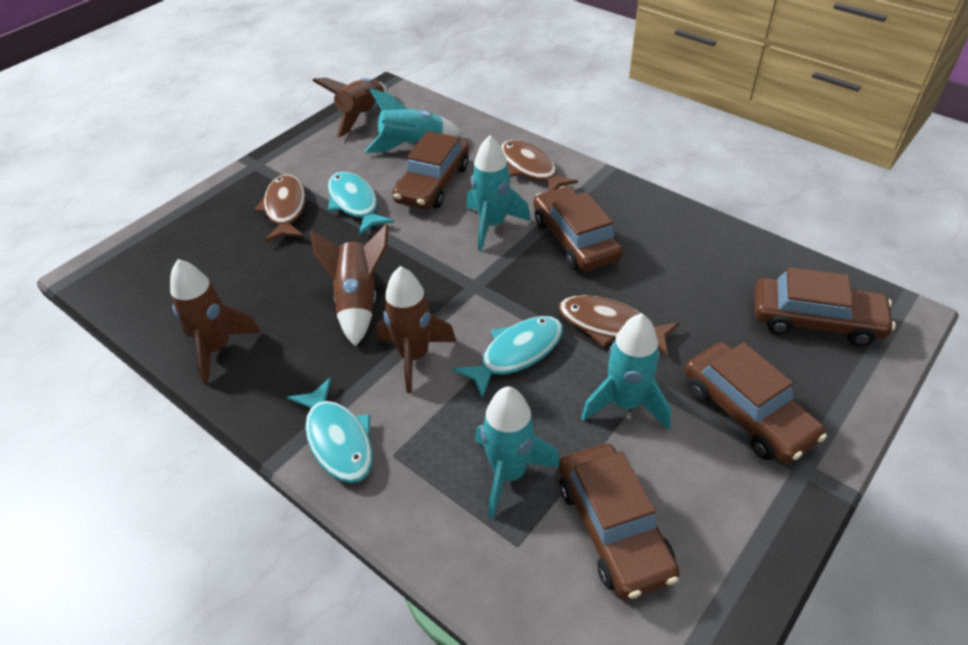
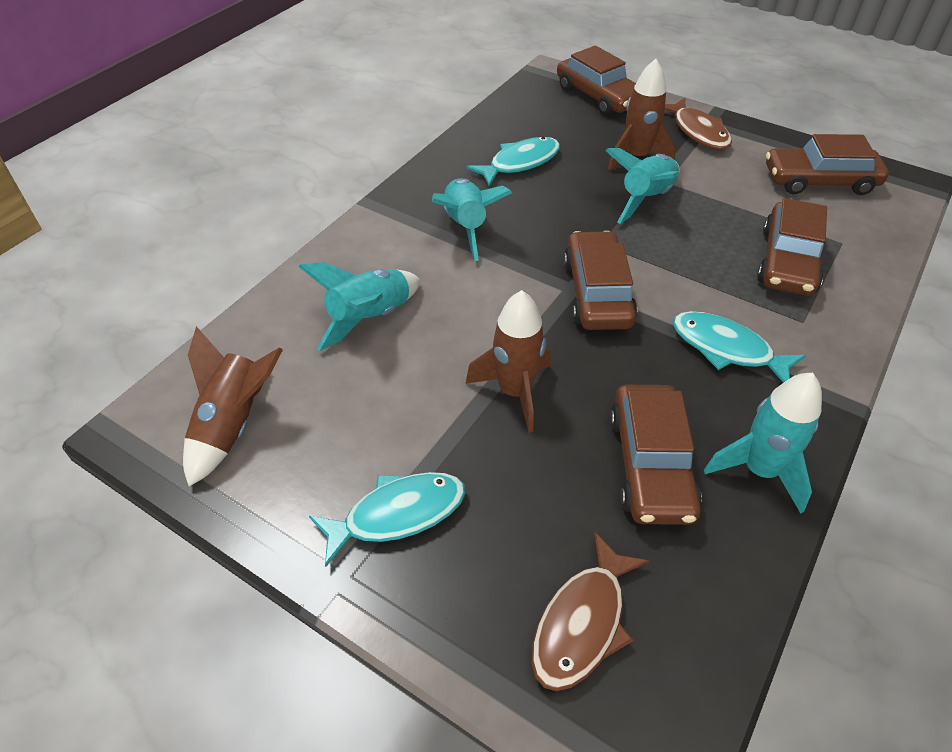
brown fish: [254,174,306,242] [501,140,578,191] [559,295,679,355] = 3 -> [531,532,649,691] [665,98,732,150] = 2
brown rocket: [170,259,261,384] [311,224,388,347] [313,78,387,138] [377,266,456,393] = 4 -> [183,326,283,486] [465,290,551,433] [608,59,676,171] = 3

